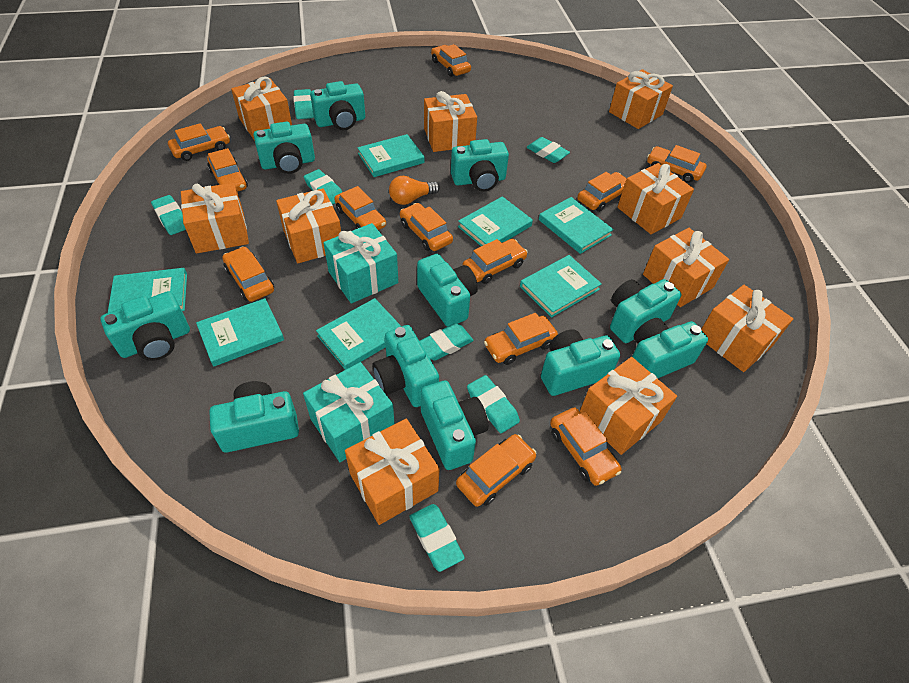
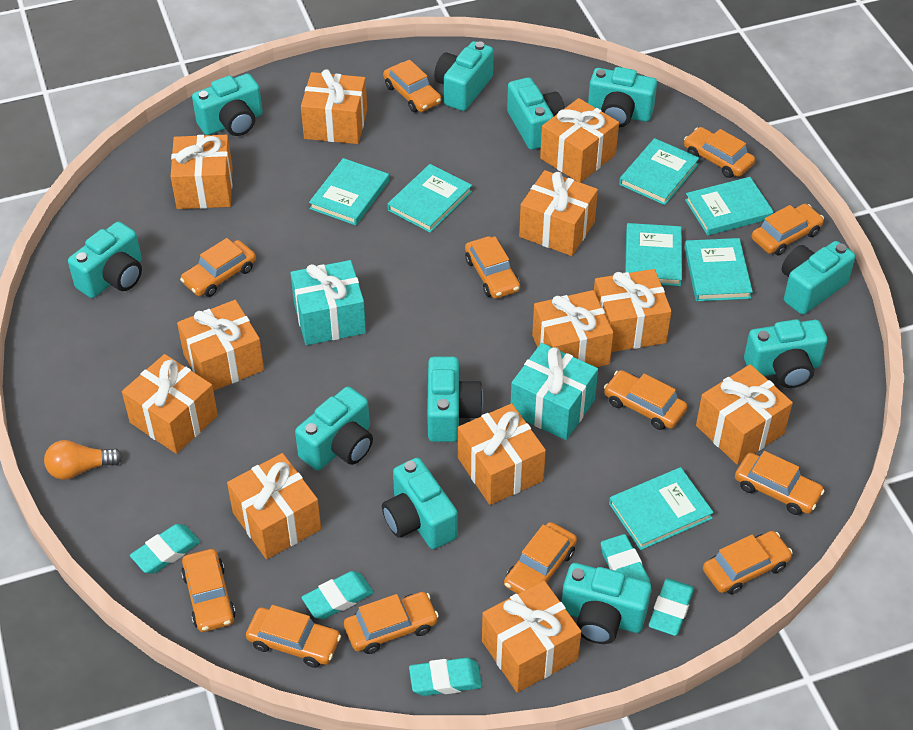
orange gift: [181,183,249,254] [231,76,292,141] [276,188,341,263] [345,418,440,525] [424,91,477,152] [580,357,677,455] [609,69,673,129] [617,163,694,234] [643,228,729,307] [701,285,793,372] = 10 -> [122,354,218,454] [171,135,233,209] [177,300,264,391] [227,453,321,559] [301,69,367,144] [458,403,546,505] [482,581,582,693] [519,170,598,256] [532,290,614,367] [540,98,619,183] [594,269,672,352] [696,364,793,464] = 12
turquoise eraser: [151,195,186,235] [293,89,314,119] [304,169,342,205] [410,504,465,572] [420,323,474,361] [467,375,520,433] [526,137,570,163] = 7 -> [130,524,200,574] [301,571,374,619] [409,658,482,696] [601,534,652,593] [649,578,694,636] = 5

